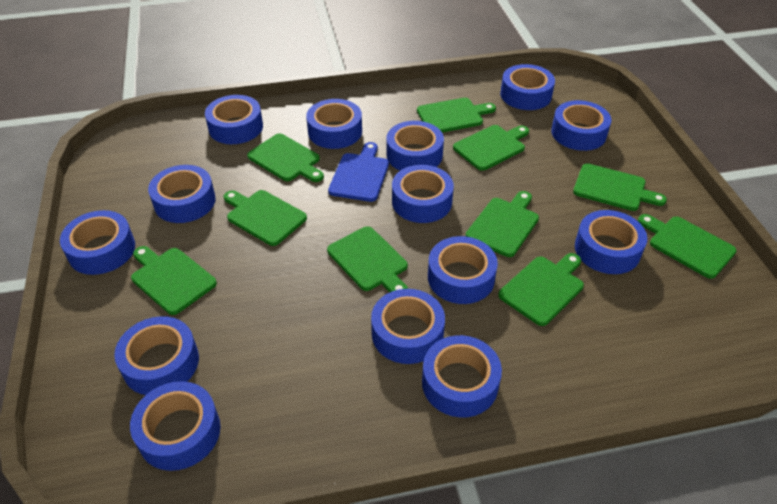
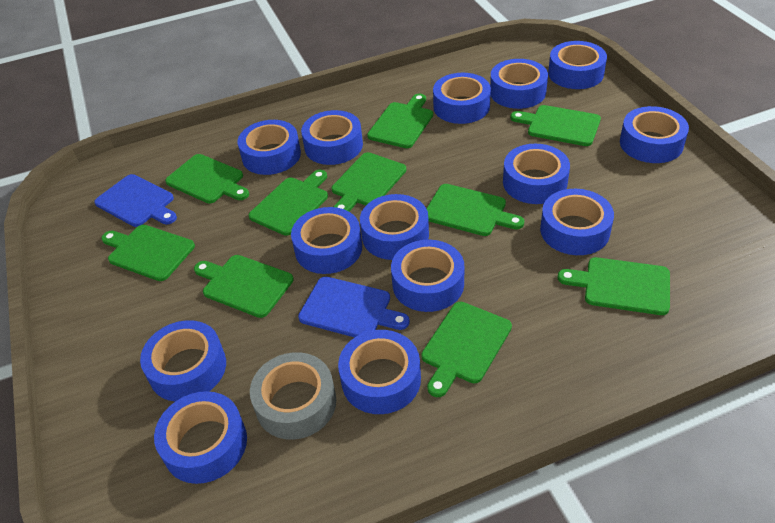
blue cutting board: [328,142,389,202] = 1 -> [94,174,177,227] [298,277,410,338] = 2
grey tape: none = 0 -> [250,352,336,440] = 1

